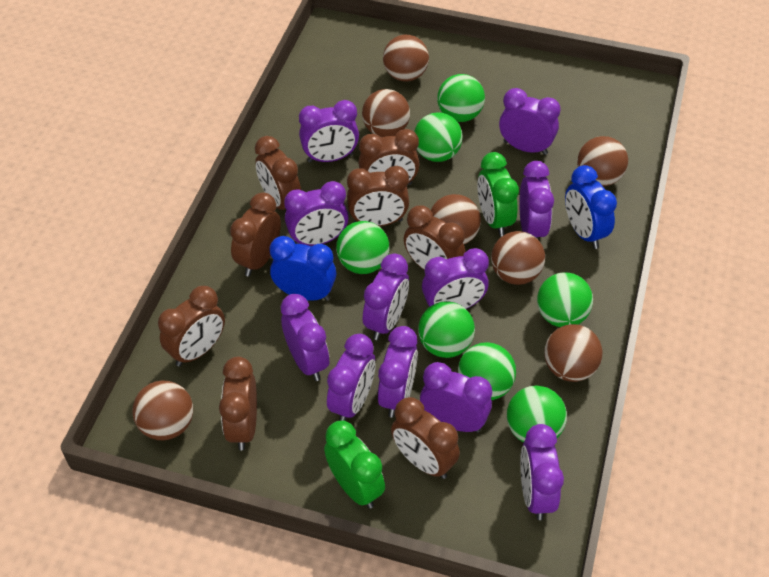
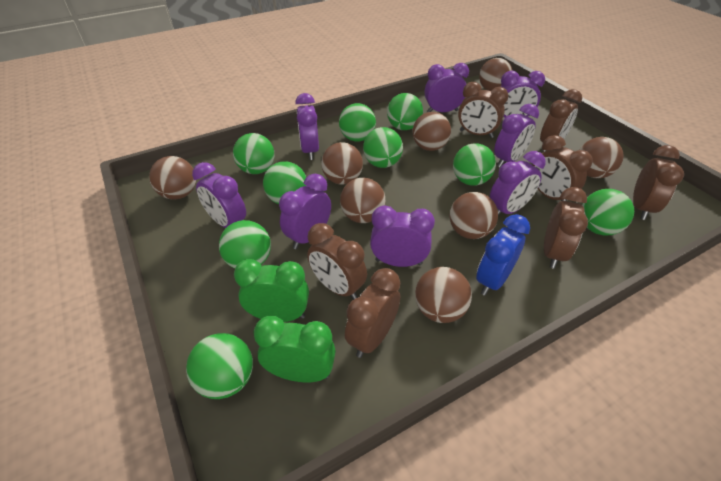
blue clock: [270,236,336,301] [565,165,617,249] = 2 -> [476,214,530,296] = 1
brown ball: [132,380,193,441] [362,89,410,137] [383,35,429,82] [431,194,481,244] [491,231,545,285] [544,324,602,382] [577,136,628,186] = 7 -> [149,156,196,199] [321,142,363,184] [340,178,386,223] [413,112,451,151] [415,267,472,323] [449,192,498,239] [479,58,512,91] [580,137,623,178] = 8
brown clock: [158,286,225,367] [219,357,257,450] [230,192,281,276] [255,136,301,210] [347,166,409,227] [358,129,420,185] [391,397,460,479] [404,205,465,270] = 8 -> [307,223,367,300] [345,268,400,358] [458,82,508,138] [533,135,593,201] [540,89,582,152] [544,187,588,269] [633,145,684,220] = 7
green ball: [336,221,389,274] [414,112,463,162] [418,301,475,358] [437,74,485,122] [458,342,516,400] [507,386,567,443] [537,272,593,327] = 7 -> [186,333,253,399] [219,220,271,269] [233,133,275,174] [263,161,306,204] [339,103,376,142] [363,127,403,168] [387,93,423,130] [453,143,496,186] [582,189,634,235] = 9
purple clock: [281,294,329,381] [284,181,349,246] [299,100,359,163] [327,334,376,421] [363,254,409,340] [378,326,418,417] [420,362,492,433] [422,248,489,309] [499,88,561,155] [519,161,554,239] [520,424,564,520] = 11 -> [192,162,246,228] [279,174,331,249] [295,93,319,160] [370,205,435,267] [425,63,469,112] [490,151,546,215] [494,104,539,167] [501,71,545,118] = 8

